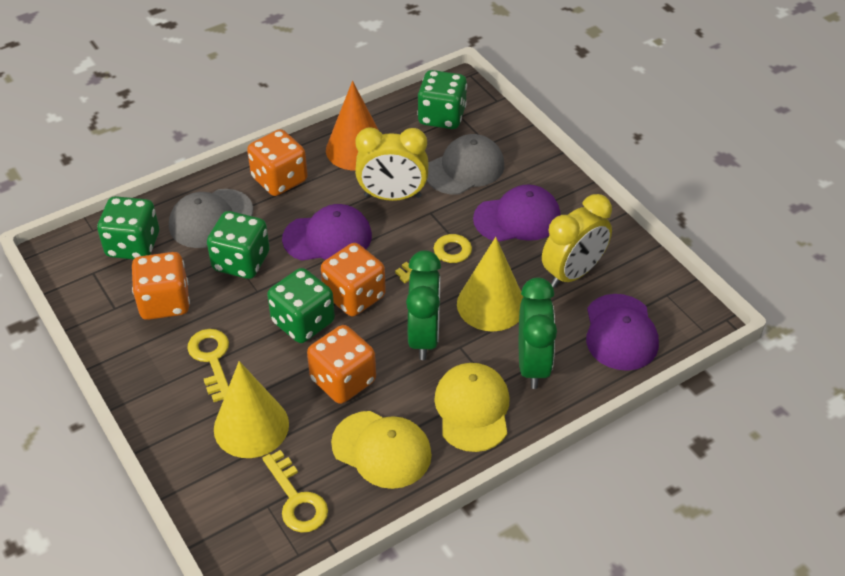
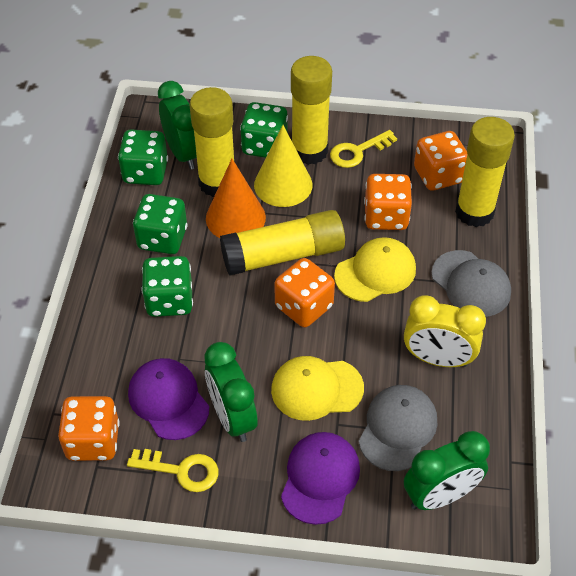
green clock: [406,250,441,360] [519,278,557,389] = 2 -> [158,81,197,170] [204,342,258,442] [404,431,490,510] = 3
purple cap: [282,204,372,261] [473,185,560,242] [586,294,659,371] = 3 -> [128,358,209,440] [281,432,360,525] = 2
yellow clock: [355,127,428,201] [542,194,612,288] = 2 -> [404,295,486,367] = 1
yellow cone: [214,361,289,458] [457,237,523,332] = 2 -> [254,125,312,207] = 1
yellow glue stick: none = 0 -> [189,87,234,197] [220,210,345,275] [291,56,332,165] [455,117,515,227] = 4
yellow key: [187,329,229,402] [262,450,328,533] [395,234,472,283] = 3 -> [127,449,219,492] [330,130,397,168] = 2

